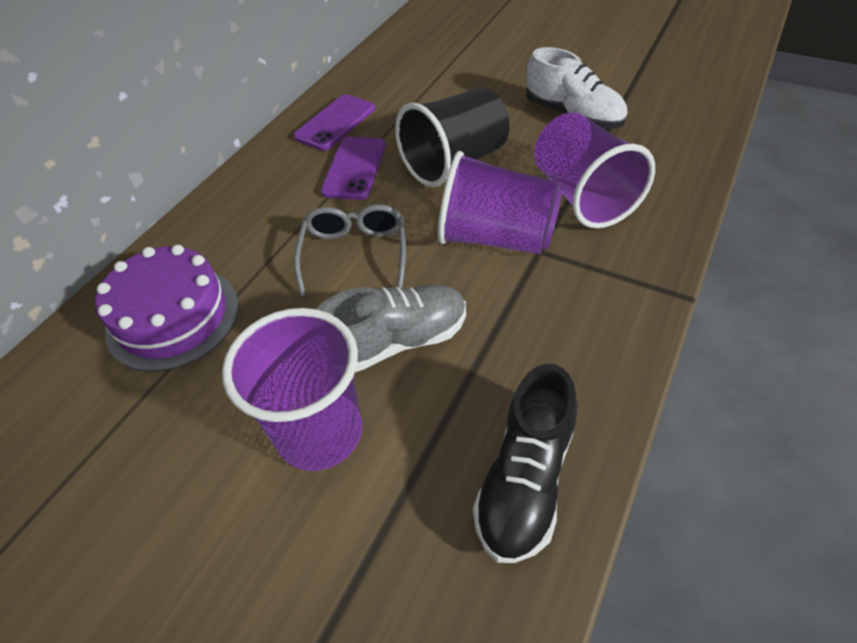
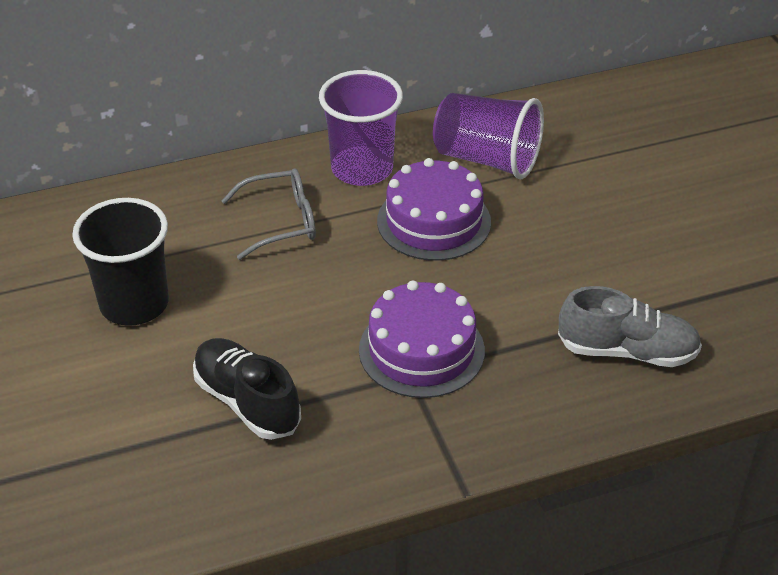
purple cake: [95,245,239,372] = 1 -> [359,281,485,398] [377,158,491,261] = 2
purple cup: [222,308,362,471] [438,151,562,254] [534,112,655,229] = 3 -> [319,70,403,186] [433,93,544,179] = 2
purple phone: [293,94,375,151] [321,137,386,200] = 2 -> none = 0
white shoe: [526,47,628,129] = 1 -> none = 0

